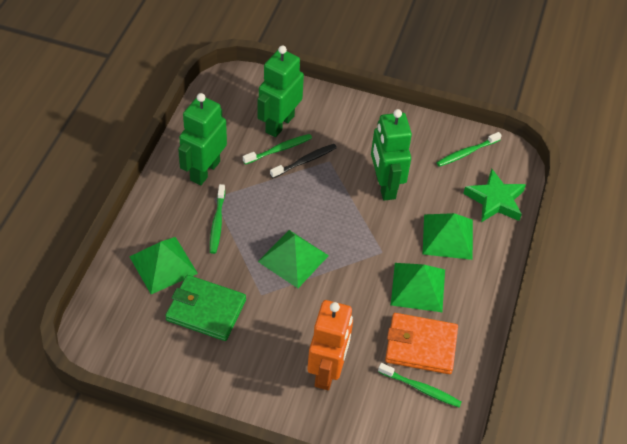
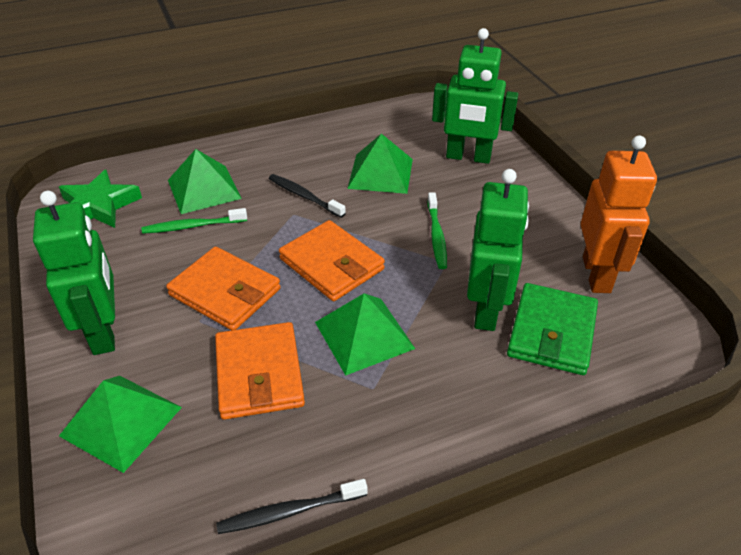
black toothbrush: [270,144,337,178] = 1 -> [216,479,368,534] [269,174,346,218] = 2
green toothbrush: [210,184,225,254] [243,134,312,165] [378,363,462,407] [436,132,502,167] = 4 -> [142,208,247,234] [427,192,447,269] = 2
orange wallet: [385,313,458,374] = 1 -> [166,247,281,330] [215,322,305,420] [279,220,385,301] = 3

